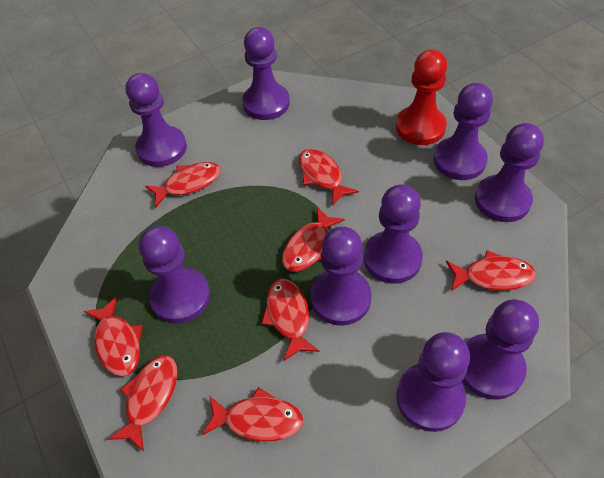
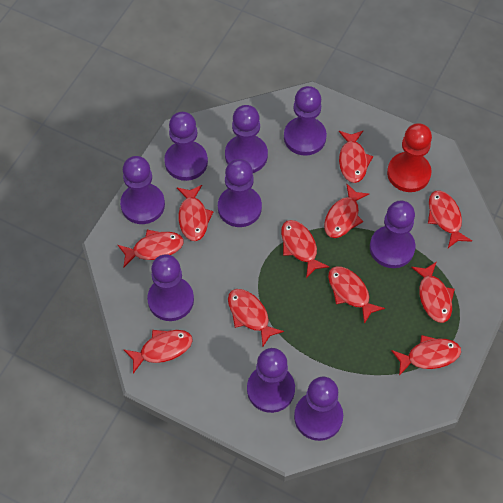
red fish: [84,296,143,377] [108,355,177,452] [145,162,221,207] [202,387,303,442] [261,279,320,362] [282,207,345,272] [299,149,359,205] [446,250,536,291] = 8 -> [118,230,184,267] [123,330,193,374] [177,185,214,241] [228,289,284,347] [281,220,329,278] [324,183,369,238] [328,266,385,324] [339,131,373,183] [391,335,461,376] [411,262,455,323] [428,191,472,248] = 11

